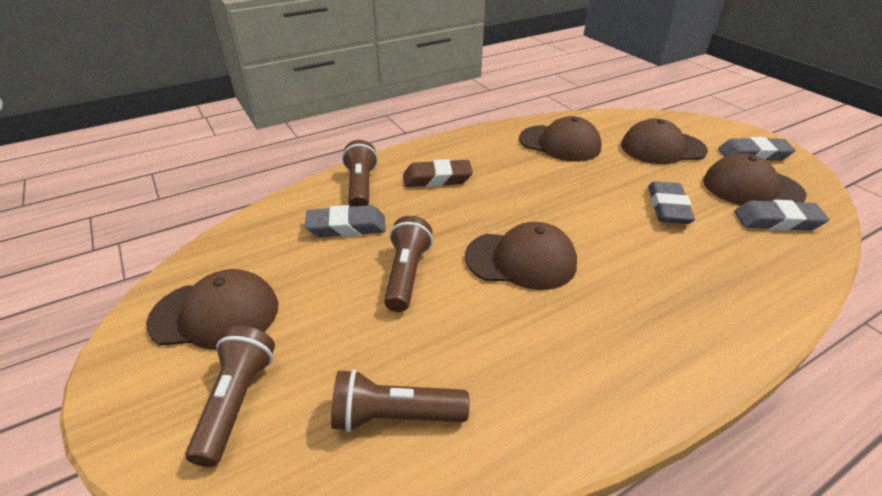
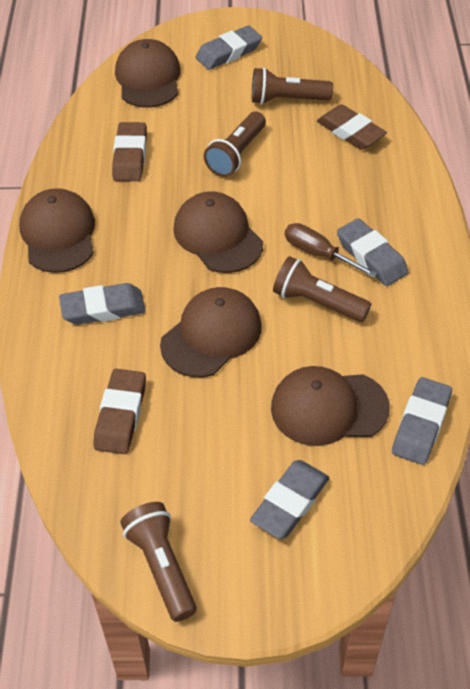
brown eraser: [403,159,473,187] = 1 -> [93,369,146,454] [112,122,147,181] [317,104,387,150] = 3
brown screwdriver: none = 0 -> [285,223,377,278] = 1
grey eraser: [305,205,386,237] [648,181,695,224] [718,137,796,161] [734,200,829,231] = 4 -> [59,283,146,325] [196,25,262,70] [250,460,329,539] [337,218,409,286] [392,377,452,465] = 5

